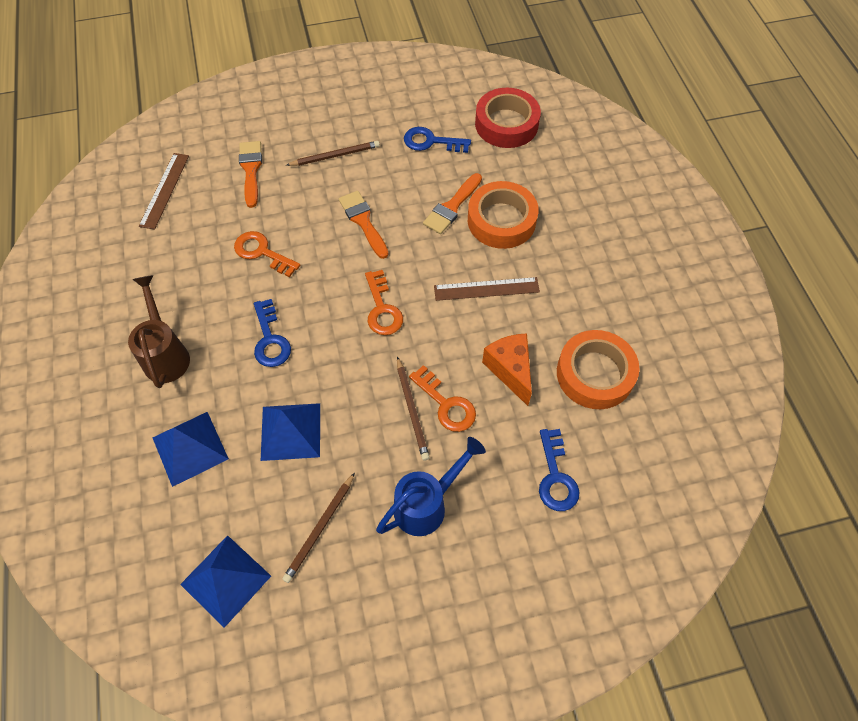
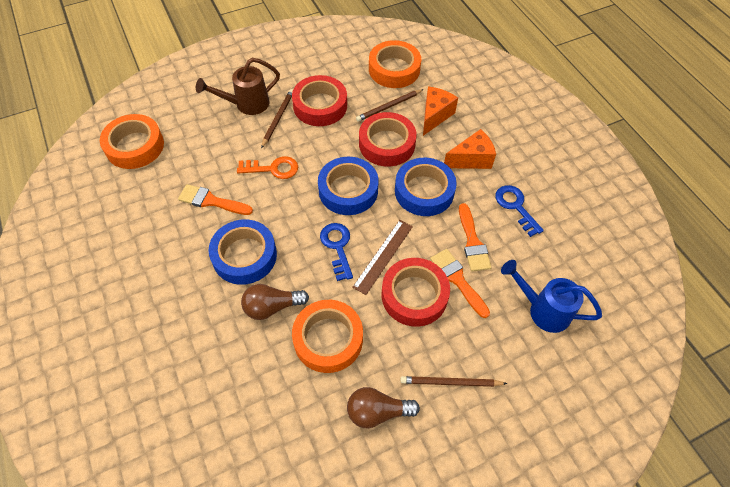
blue key: [254,299,291,367] [404,127,471,153] [539,429,579,511] = 3 -> [320,223,353,281] [495,185,544,237] = 2
blue pyramid: [153,412,229,487] [180,535,271,628] [261,403,320,461] = 3 -> none = 0
blue tape: none = 0 -> [209,219,277,285] [318,157,379,215] [395,158,457,216] = 3
brown light bulb: none = 0 -> [241,284,309,320] [347,387,420,429] = 2
brown ruler: [139,153,189,230] [434,277,540,301] = 2 -> [352,220,413,295] = 1
orange cheese: [482,334,532,406] = 1 -> [423,87,458,136] [444,129,496,169] = 2
orange key: [234,231,300,278] [365,270,403,335] [409,365,476,432] = 3 -> [237,156,298,179] = 1
orange tape: [468,181,539,249] [557,330,640,409] = 2 -> [100,114,164,169] [292,300,363,373] [369,40,421,88] = 3
red tape: [475,88,541,148] = 1 -> [292,75,347,126] [359,112,417,167] [382,258,450,327] = 3

